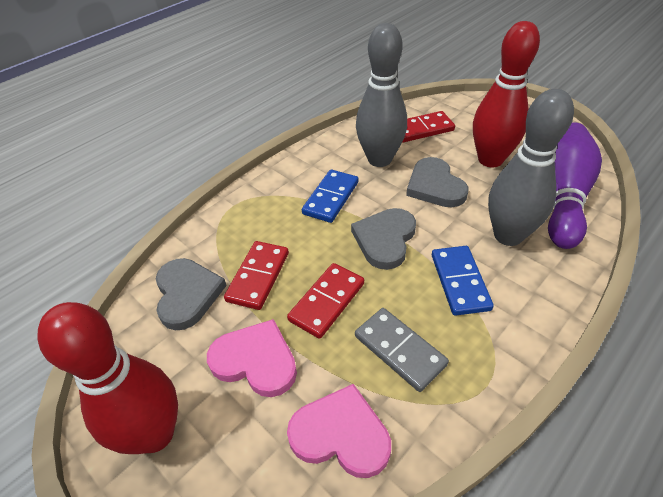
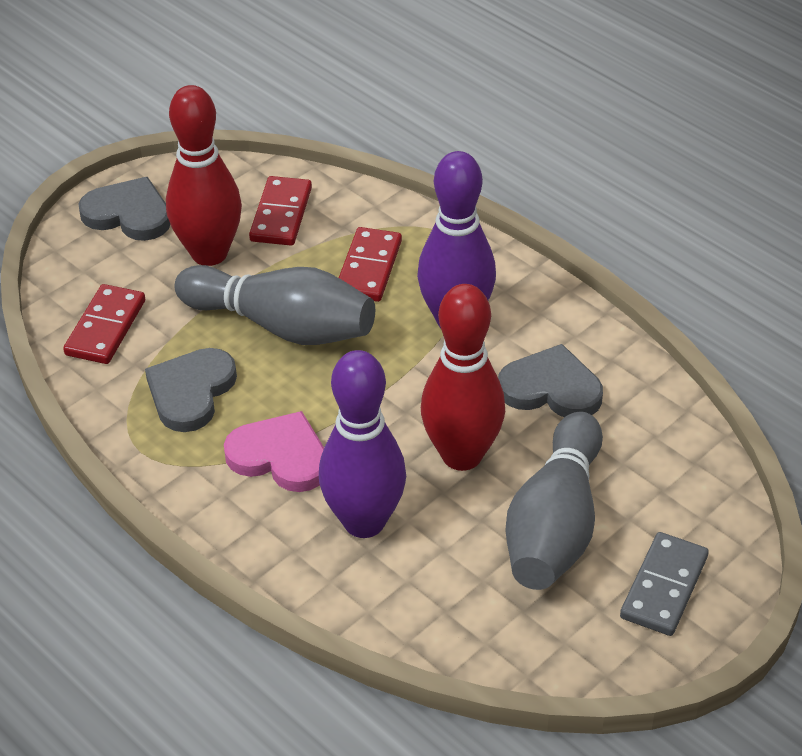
blue domino: [302,170,358,223] [432,246,494,316] = 2 -> none = 0
pink heart: [207,319,297,397] [287,384,391,478] = 2 -> [224,411,324,492] = 1
purple bowling pin: [548,122,602,249] = 1 -> [319,350,406,538] [417,151,496,328] = 2

